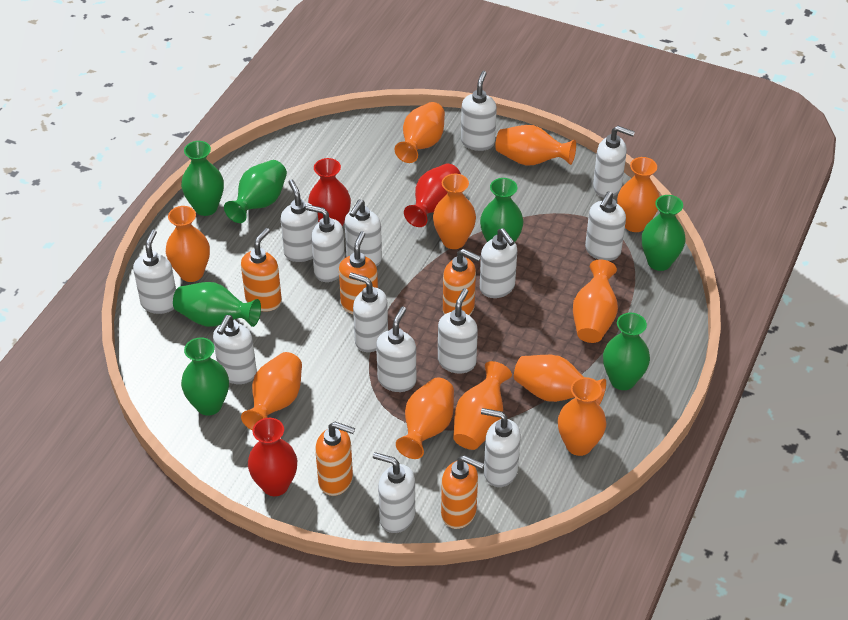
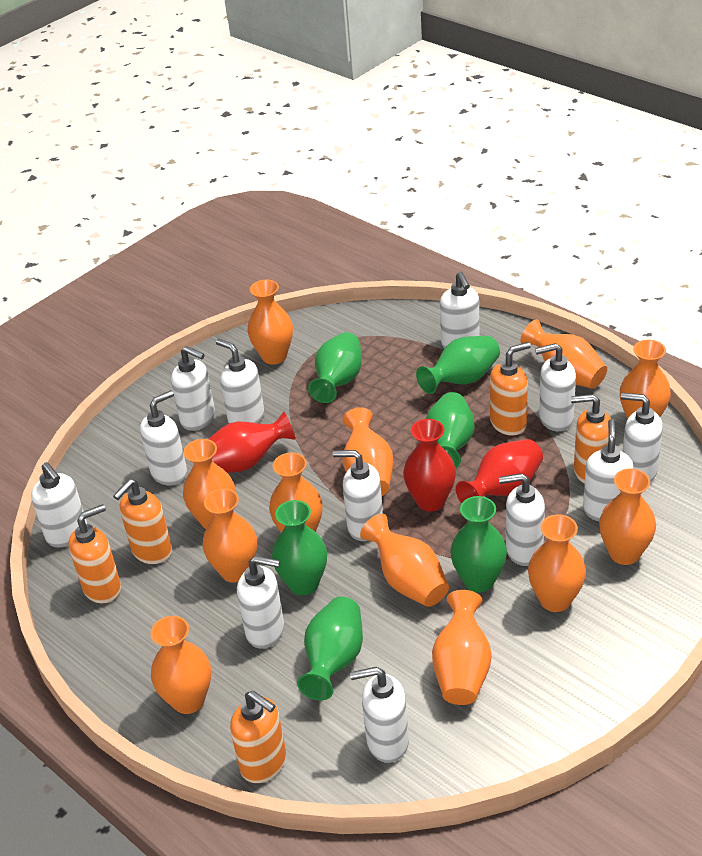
green vase: [173,282,261,327] [181,141,224,216] [181,337,229,416] [224,160,287,223] [480,178,523,242] [603,313,650,390] [642,195,686,271] = 7 -> [272,500,327,595] [297,597,363,700] [308,332,362,403] [416,336,500,394] [426,392,474,468] [450,496,507,593] = 6
orange vase: [166,206,210,282] [241,352,302,430] [395,102,445,163] [396,377,454,459] [433,174,476,249] [453,361,512,450] [495,125,576,166] [514,355,606,405] [558,377,606,456] [573,259,618,343] [617,157,660,232] = 11 -> [150,616,211,714] [183,439,235,529] [203,488,257,583] [247,280,293,365] [269,452,323,532] [343,407,393,496] [360,514,449,607] [432,590,492,705] [520,320,607,389] [528,514,586,612] [599,468,656,565] [620,340,671,419] = 12
white soap dispenser: [133,229,176,314] [213,315,257,384] [280,179,318,262] [306,205,345,282] [345,200,382,267] [349,272,388,352] [373,452,415,533] [376,307,416,392] [438,288,478,374] [461,71,497,151] [480,228,517,298] [481,408,521,487] [585,191,626,261] [593,126,635,197] = 14 -> [31,462,87,547] [140,390,187,486] [171,346,215,431] [216,339,264,423] [237,556,284,649] [333,450,383,541] [350,667,409,763] [440,272,479,349] [499,473,545,566] [535,343,576,431] [583,419,634,521] [621,393,663,482] = 12

